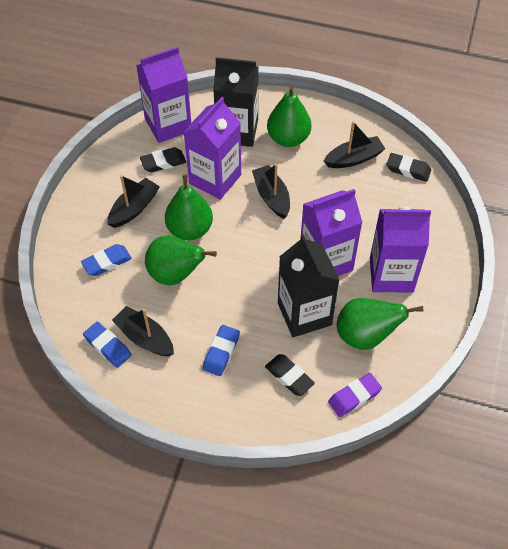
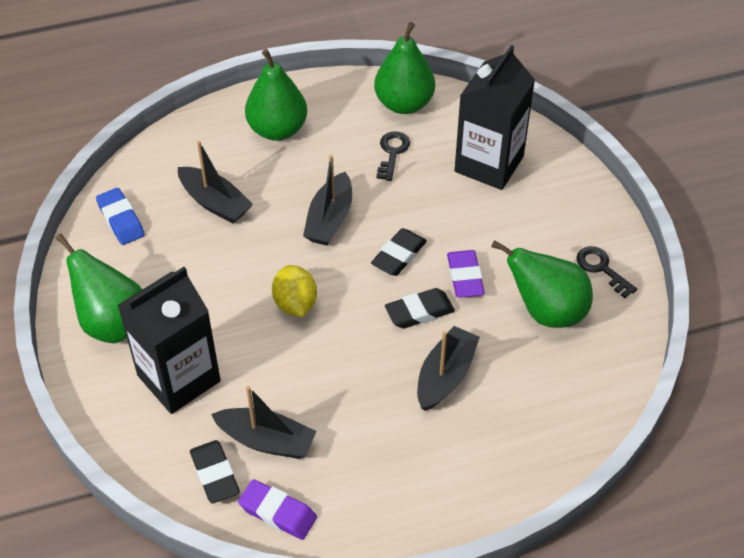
black key: none = 0 -> [376,131,410,181] [576,246,637,298] = 2
blue eraser: [81,244,132,276] [83,322,131,368] [203,325,240,376] = 3 -> [96,188,145,245] = 1
purple carton: [136,47,191,143] [184,97,241,199] [301,189,363,276] [370,206,431,293] = 4 -> none = 0
purple eraser: [328,373,382,417] = 1 -> [238,479,317,540] [447,250,485,298] = 2
yellow lemon: none = 0 -> [272,265,317,317] = 1

